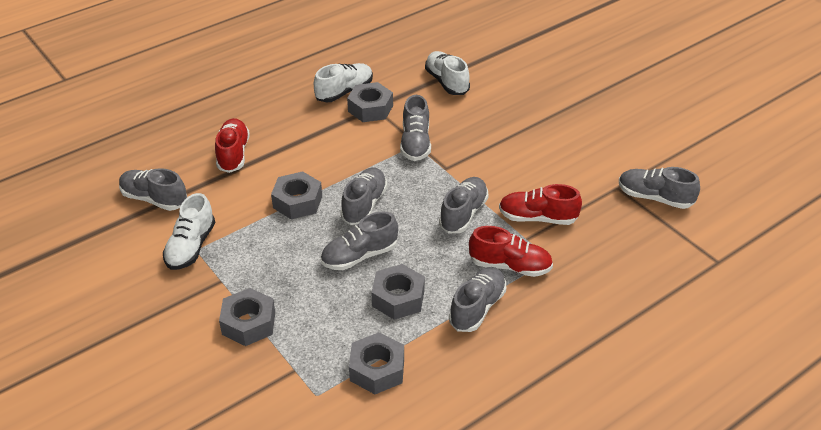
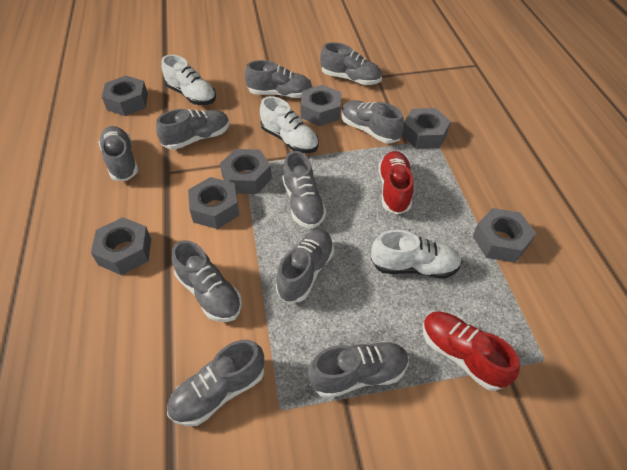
grey nut: [219,288,275,346] [271,171,322,219] [347,82,393,122] [349,332,404,394] [371,264,425,320] = 5 -> [91,217,151,275] [102,76,148,116] [188,177,240,229] [220,149,272,194] [300,85,341,126] [402,108,451,149] [473,208,536,263] = 7
grey shoe: [119,168,187,211] [321,212,398,270] [340,167,388,225] [400,95,431,161] [439,177,489,233] [449,267,506,332] [619,167,700,209] = 7 -> [98,126,138,181] [156,109,229,150] [167,340,264,426] [172,240,242,322] [245,60,313,98] [276,229,334,303] [282,151,326,229] [308,341,409,398] [320,42,382,85] [341,100,404,143] = 10
red shoe: [215,118,250,173] [469,226,553,277] [499,184,582,225] = 3 -> [378,151,414,215] [423,311,520,391] = 2

